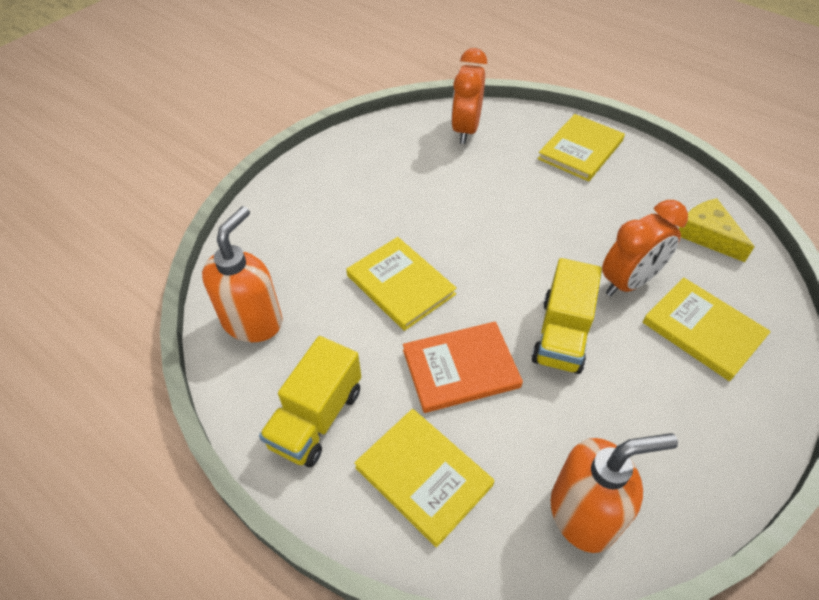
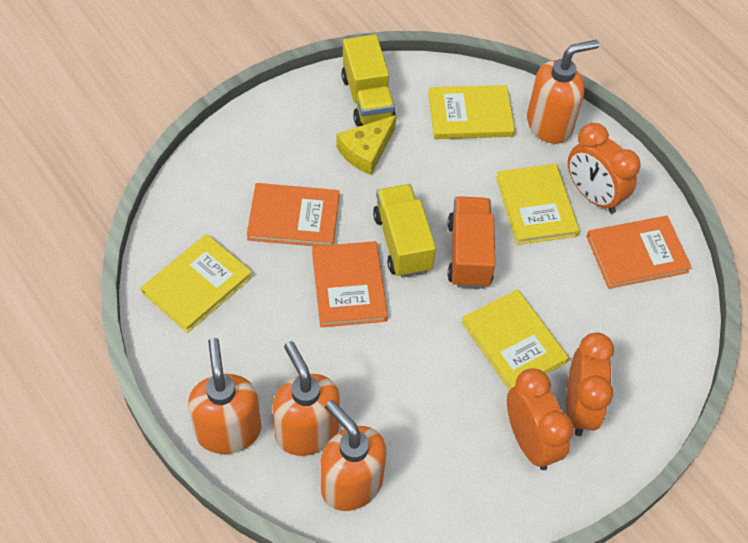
orange book: [403,321,523,413] = 1 -> [247,183,339,246] [312,241,388,327] [586,216,692,289] = 3
orange clock: [451,48,487,144] [602,200,688,296] = 2 -> [507,369,574,470] [566,333,614,436] [568,123,640,214] = 3
orange soap dispenser: [202,206,283,342] [551,433,678,553] = 2 -> [188,338,261,454] [273,341,340,456] [321,400,386,511] [527,40,599,144] = 4
orange truck: none = 0 -> [448,196,495,289] = 1

